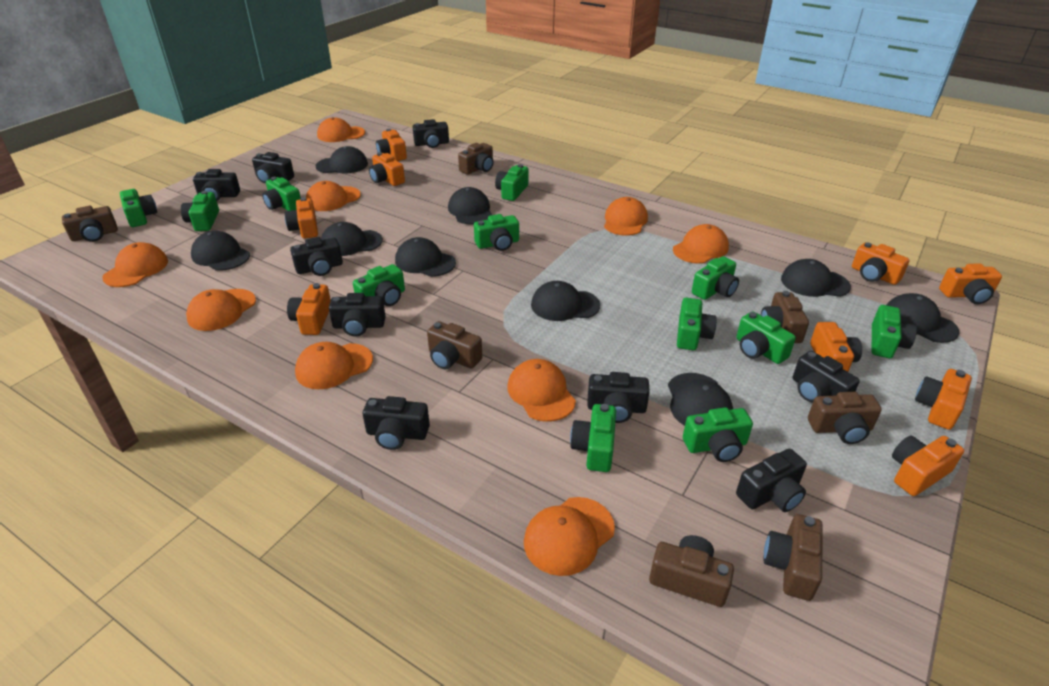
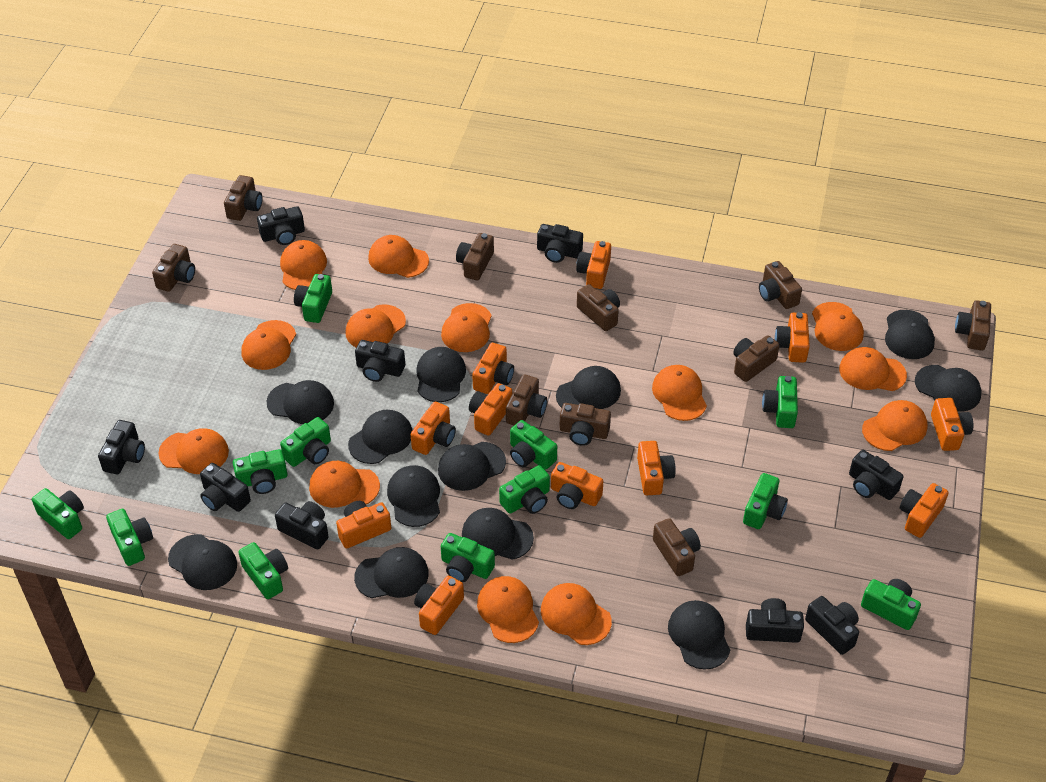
black cap: [191,231,250,271] [316,146,368,174] [321,222,383,256] [395,237,456,277] [448,187,492,225] [531,281,600,321] [668,373,733,426] [781,259,851,297] [887,293,959,343] = 9 -> [168,534,237,590] [266,380,334,424] [348,410,413,464] [354,547,429,598] [387,465,440,527] [417,347,466,402] [438,442,506,491] [462,508,534,560] [556,366,621,409] [668,600,730,670] [885,310,935,359] [915,365,982,412] = 12
brown camera: [62,206,118,242] [427,321,482,369] [458,143,494,175] [649,535,734,607] [761,291,809,343] [763,514,823,601] [808,392,882,444] = 7 -> [152,244,195,292] [224,175,262,221] [456,233,494,280] [506,374,547,425] [560,403,611,446] [577,284,620,331] [653,518,701,576] [733,335,780,382] [759,261,802,309] [955,300,991,351] = 10
orange camera: [285,197,318,239] [287,283,331,335] [369,152,405,186] [376,129,407,161] [810,322,862,372] [852,242,910,285] [892,435,964,496] [915,369,972,430] [939,263,1002,304] = 9 -> [336,501,391,548] [411,402,456,455] [414,576,464,635] [469,383,513,436] [472,343,514,394] [551,462,603,509] [576,241,611,289] [637,441,676,495] [775,312,810,363] [899,483,949,538] [931,398,973,451] = 11
orange cap: [102,242,168,287] [186,289,256,331] [295,342,373,389] [306,181,361,211] [317,117,365,142] [507,359,576,422] [524,497,615,576] [604,197,648,236] [673,224,729,264] = 9 -> [158,428,229,474] [241,320,296,370] [280,240,327,290] [309,461,380,508] [345,304,406,348] [368,235,429,278] [441,303,492,352] [477,576,539,643] [541,583,612,645] [652,365,707,421] [812,302,864,351] [839,347,907,391] [862,400,928,451] = 13

